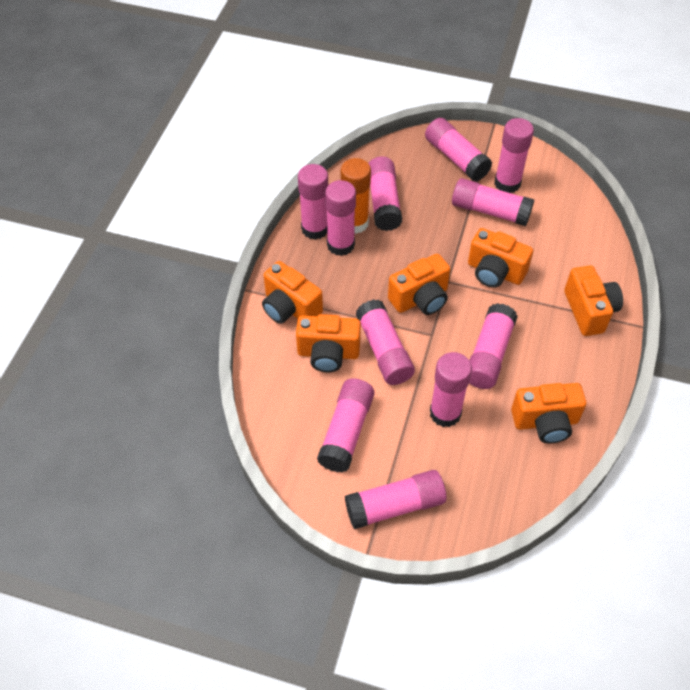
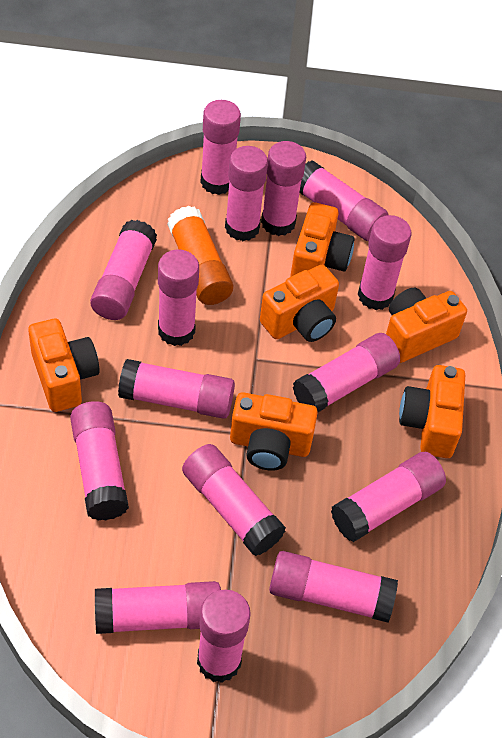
pink glue stick: [298,164,328,240] [317,378,374,473] [325,180,356,256] [345,470,446,529] [356,299,415,385] [368,156,402,231] [425,118,492,182] [430,352,472,427] [452,178,534,226] [469,303,518,389] [494,118,534,193] = 11 -> [70,401,129,521] [90,220,157,320] [95,581,221,634] [118,359,235,419] [158,250,199,346] [182,444,286,556] [197,590,251,683] [200,100,241,195] [225,146,268,241] [261,141,306,236] [269,551,398,623] [293,333,400,412] [300,160,389,241] [331,452,446,542] [358,215,412,310] = 15

